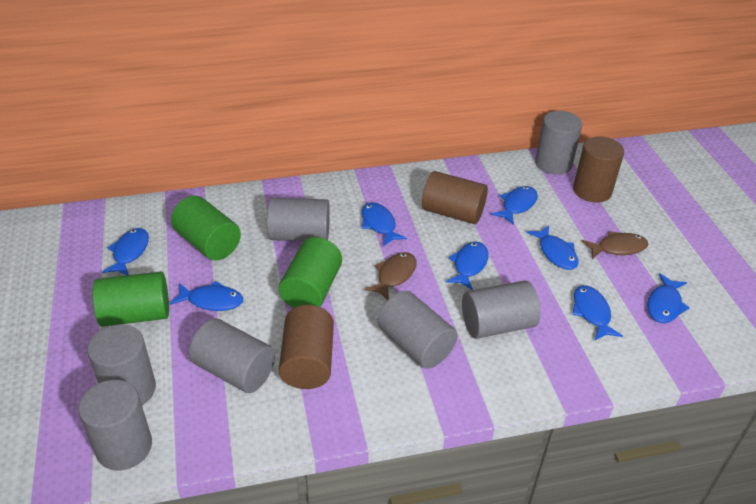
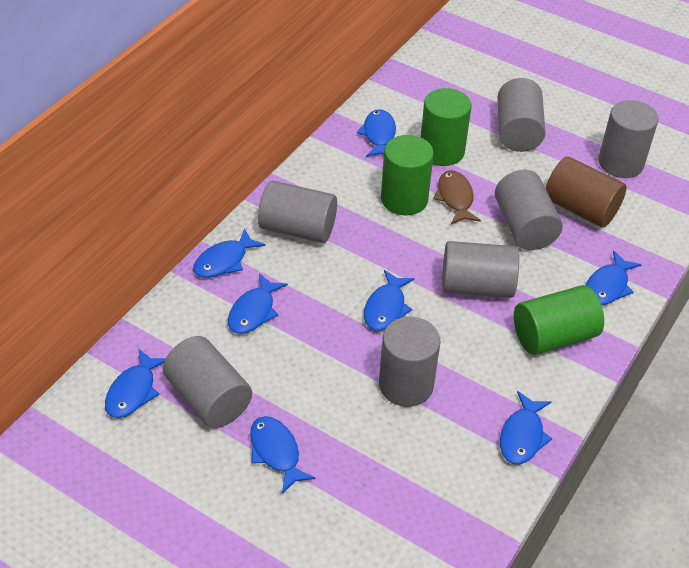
brown cylinder: [279,305,334,389] [422,171,488,224] [573,136,624,203] = 3 -> [545,156,627,227] = 1
brown fish: [364,252,417,300] [582,231,648,259] = 2 -> [433,170,481,224] = 1

